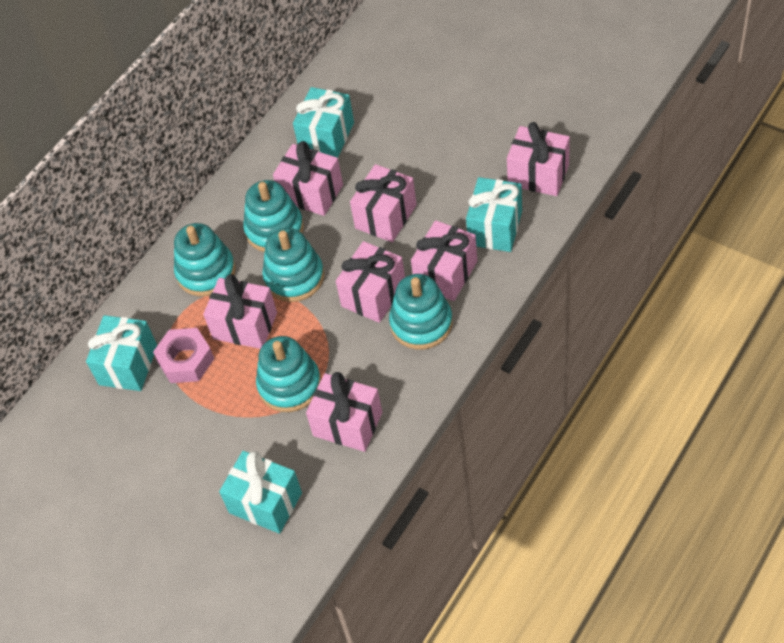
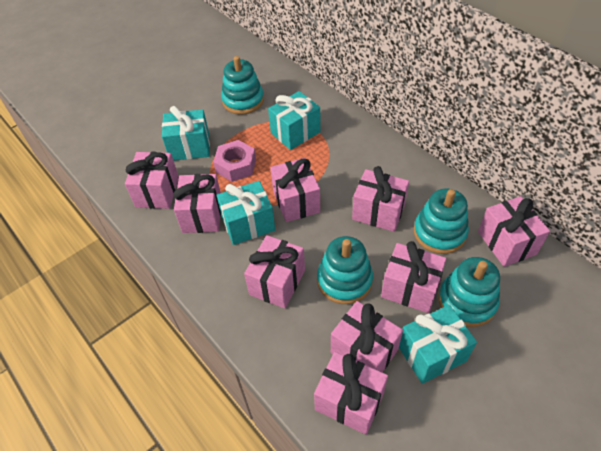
pink gift: [203,274,277,349] [273,141,343,216] [306,372,382,452] [336,241,405,323] [350,164,417,242] [411,220,477,301] [507,122,570,196] = 7 -> [125,152,179,209] [173,174,221,233] [244,235,305,309] [270,158,320,222] [314,352,388,435] [331,301,403,372] [352,166,409,232] [381,241,446,313] [478,196,550,267] = 9
turquoise stacking toy: [174,223,236,296] [243,180,304,252] [256,336,321,412] [262,228,324,302] [389,274,453,350] = 5 -> [221,56,264,115] [317,236,373,304] [414,188,469,254] [438,257,500,327] = 4

